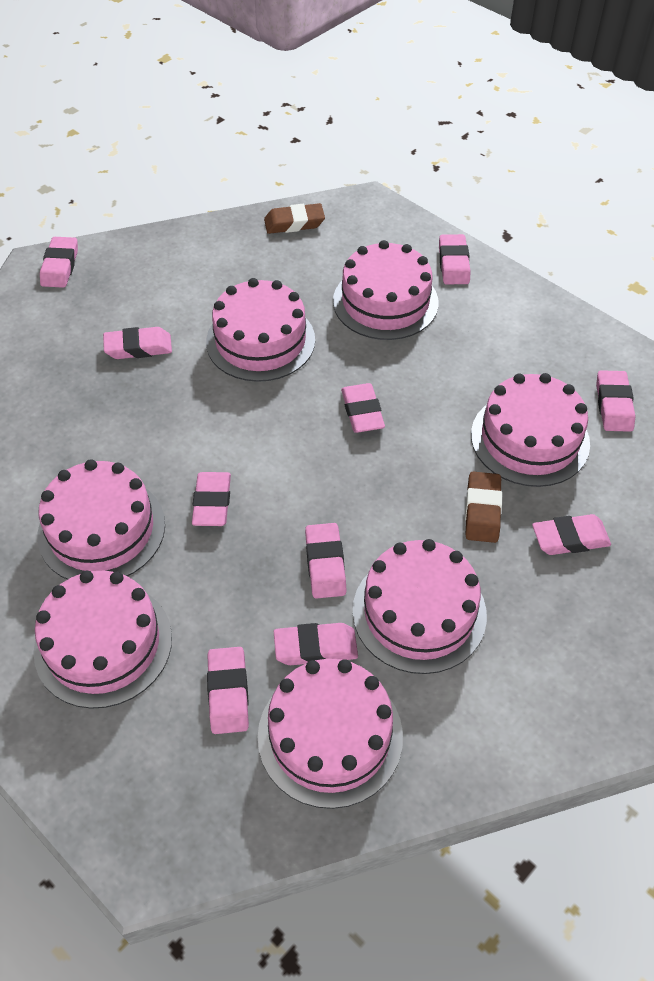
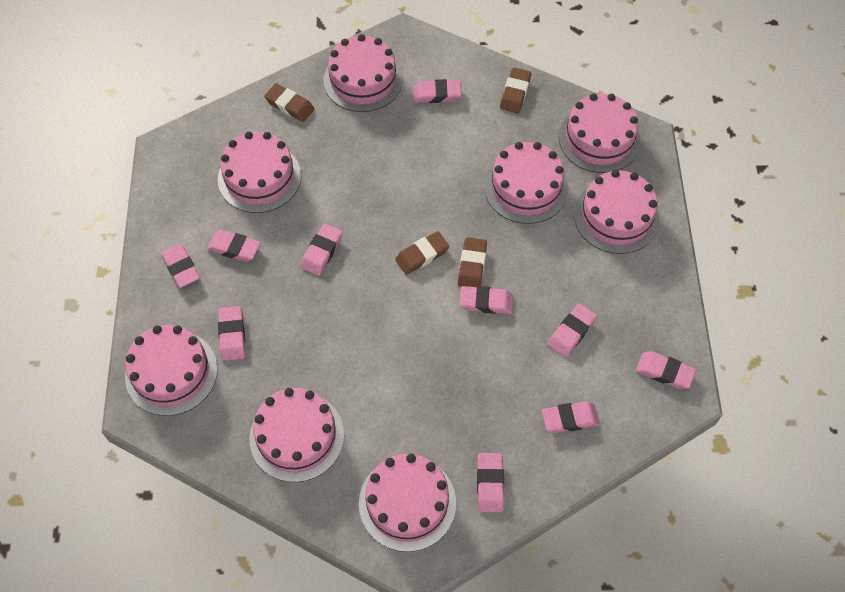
brown eraser: [264,203,325,234] [465,472,502,543] = 2 -> [264,83,314,122] [395,231,449,275] [458,237,487,287] [500,68,531,113] = 4
pink cake: [34,571,172,709] [37,459,165,580] [206,278,315,382] [258,659,403,809] [333,240,439,340] [353,539,487,674] [471,373,590,487] = 7 -> [125,325,218,416] [218,131,301,213] [249,388,344,482] [324,34,403,112] [359,454,456,552] [484,142,568,224] [559,93,641,173] [574,170,659,254] = 8

